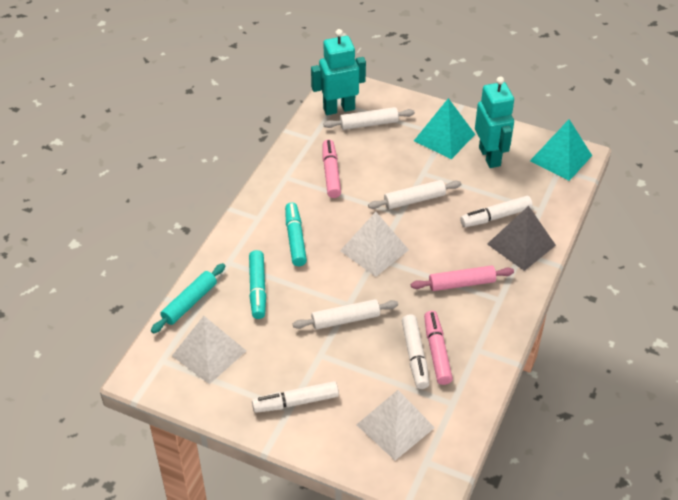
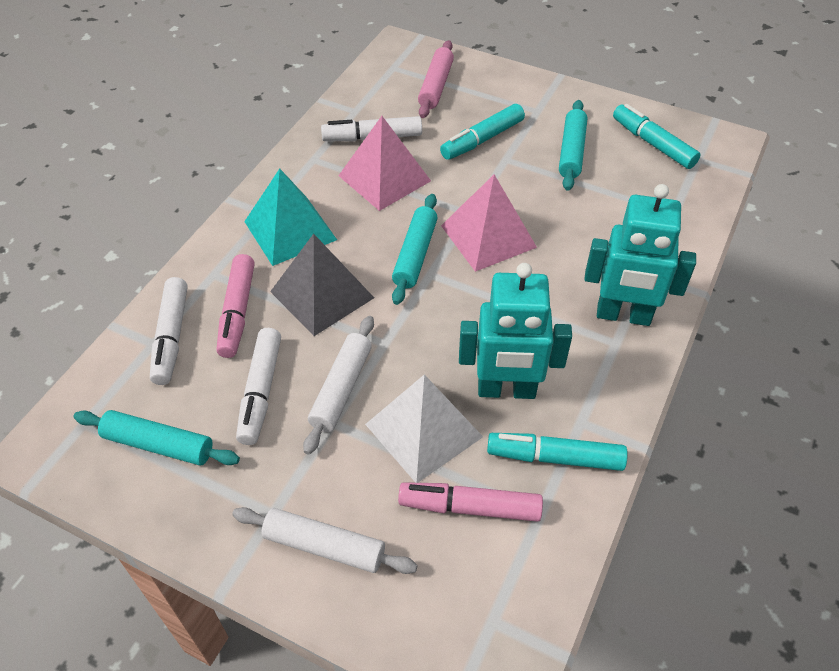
pink pyramid: none = 0 -> [338,116,431,211] [441,174,537,272] = 2
turquoise marker: [249,250,266,319] [285,202,307,266] = 2 -> [440,104,525,160] [487,433,628,471] [613,104,701,169] = 3
turquoise pyramid: [414,98,475,159] [530,119,592,181] = 2 -> [244,168,337,266] = 1
turquoise rolling pin: [151,263,225,333] = 1 -> [73,410,240,466] [392,194,438,305] [559,100,587,191] = 3
white pyramid: [172,316,246,384] [340,212,409,277] [356,390,435,460] = 3 -> [365,374,483,483] = 1
white rolling pin: [293,299,398,330] [323,107,415,130] [368,180,461,209] = 3 -> [232,507,418,574] [303,316,374,455] = 2

